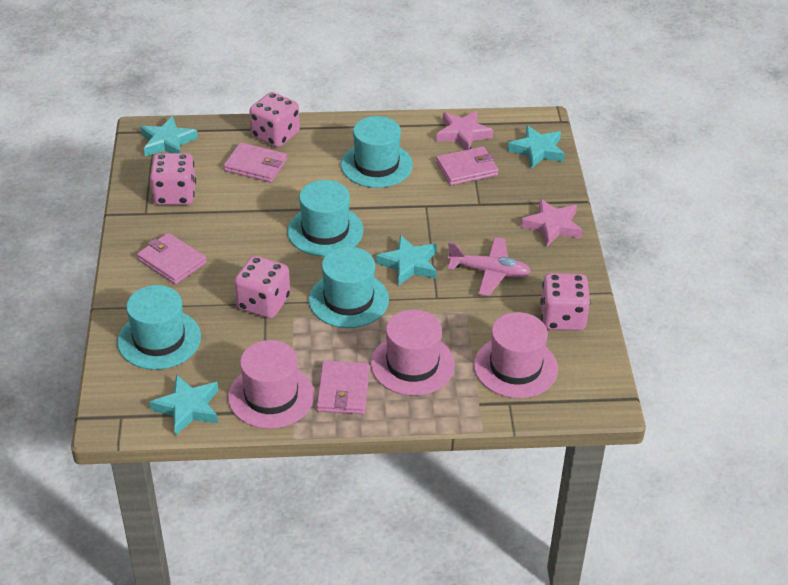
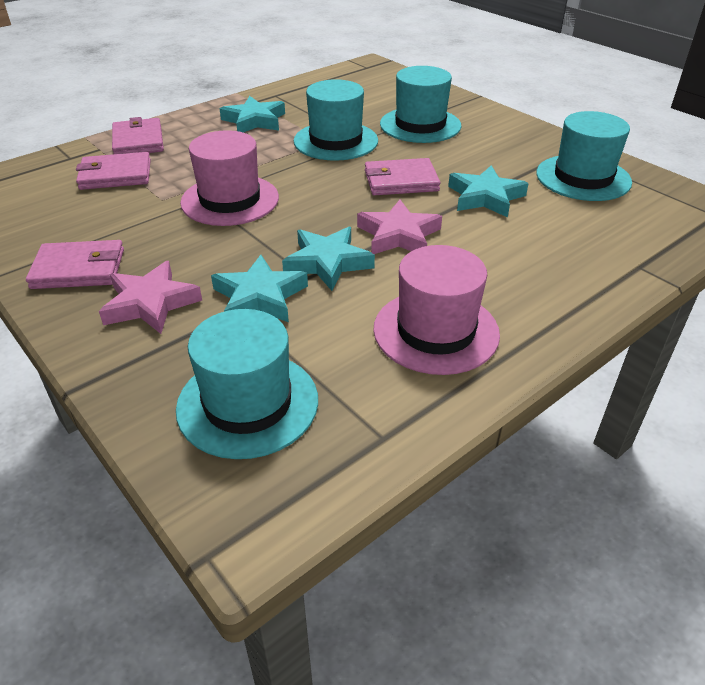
pink dice: [150,153,196,205] [234,256,290,318] [250,92,300,147] [540,273,590,331] = 4 -> none = 0
pink hat: [228,340,315,429] [371,310,455,396] [474,312,558,398] = 3 -> [180,130,279,226] [373,245,500,375] = 2
pink plane: [447,237,531,296] = 1 -> none = 0

